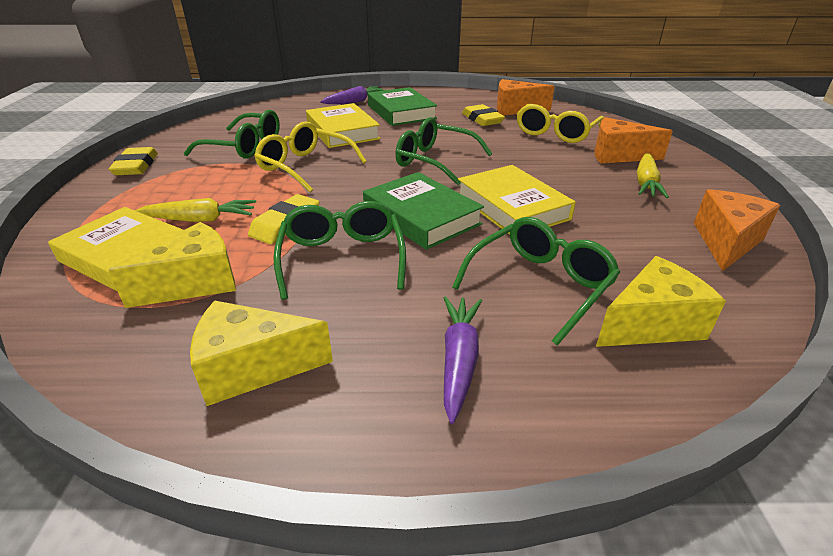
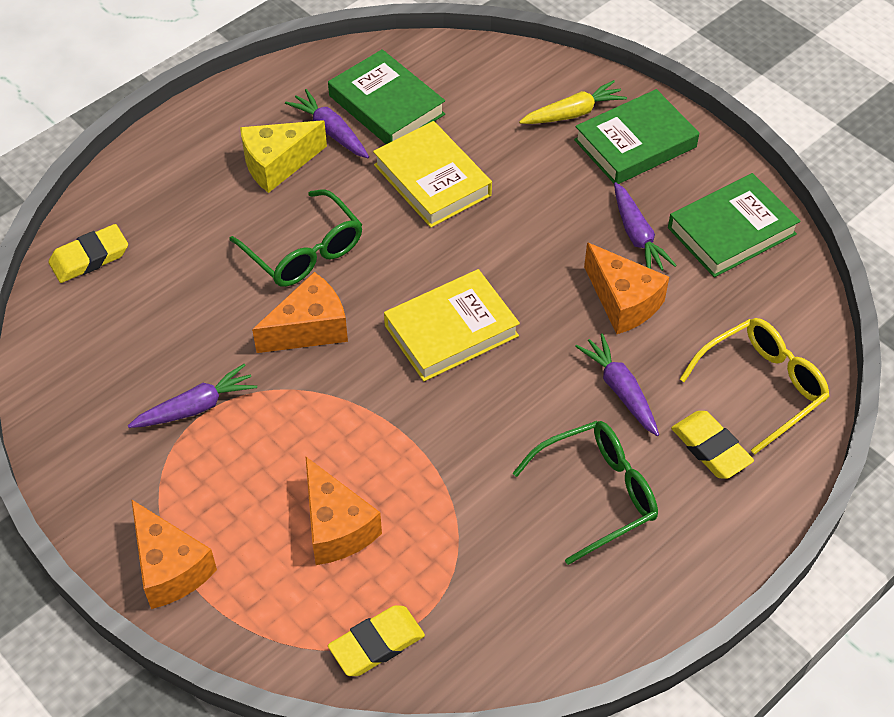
green book: [363,172,484,250] [368,87,437,126] = 2 -> [328,49,445,144] [574,89,699,184] [668,173,801,277] = 3
green glasses: [184,110,280,159] [273,201,406,300] [395,117,493,185] [452,217,620,346] = 4 -> [229,189,362,287] [513,421,658,565] = 2
orange cheese: [497,79,555,116] [594,117,673,163] [694,189,780,271] = 3 -> [131,499,217,609] [252,272,348,353] [305,456,382,565] [584,242,669,334] = 4
purple carrot: [320,86,384,104] [444,296,482,424] = 2 -> [128,364,257,428] [285,89,369,158] [575,333,659,436] [614,182,677,271] = 4
yellow book: [48,207,183,292] [306,103,380,148] [458,165,576,235] = 3 -> [373,121,492,228] [384,269,520,381] = 2
yellow carrot: [135,198,256,222] [637,153,669,198] = 2 -> [519,80,627,124] = 1
yellow cheese: [108,222,236,308] [190,300,333,406] [596,256,726,347] = 3 -> [240,120,327,193] = 1
yellow glasses: [254,121,367,192] [517,103,604,143] = 2 -> [680,318,830,455] = 1

